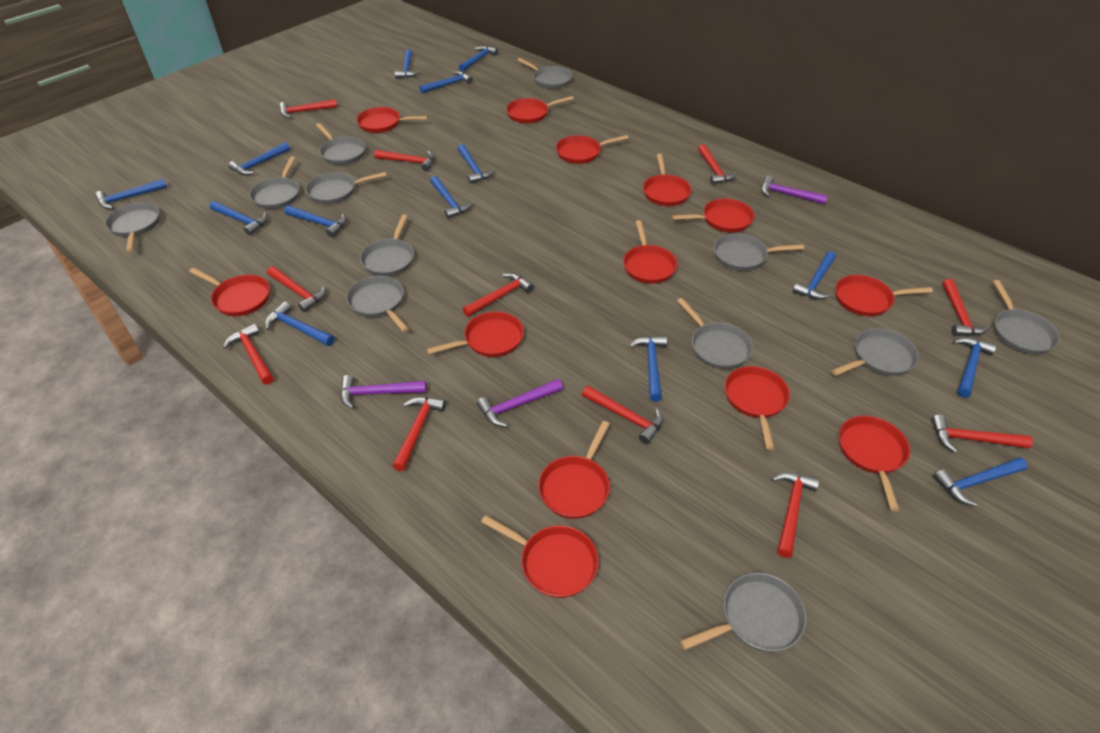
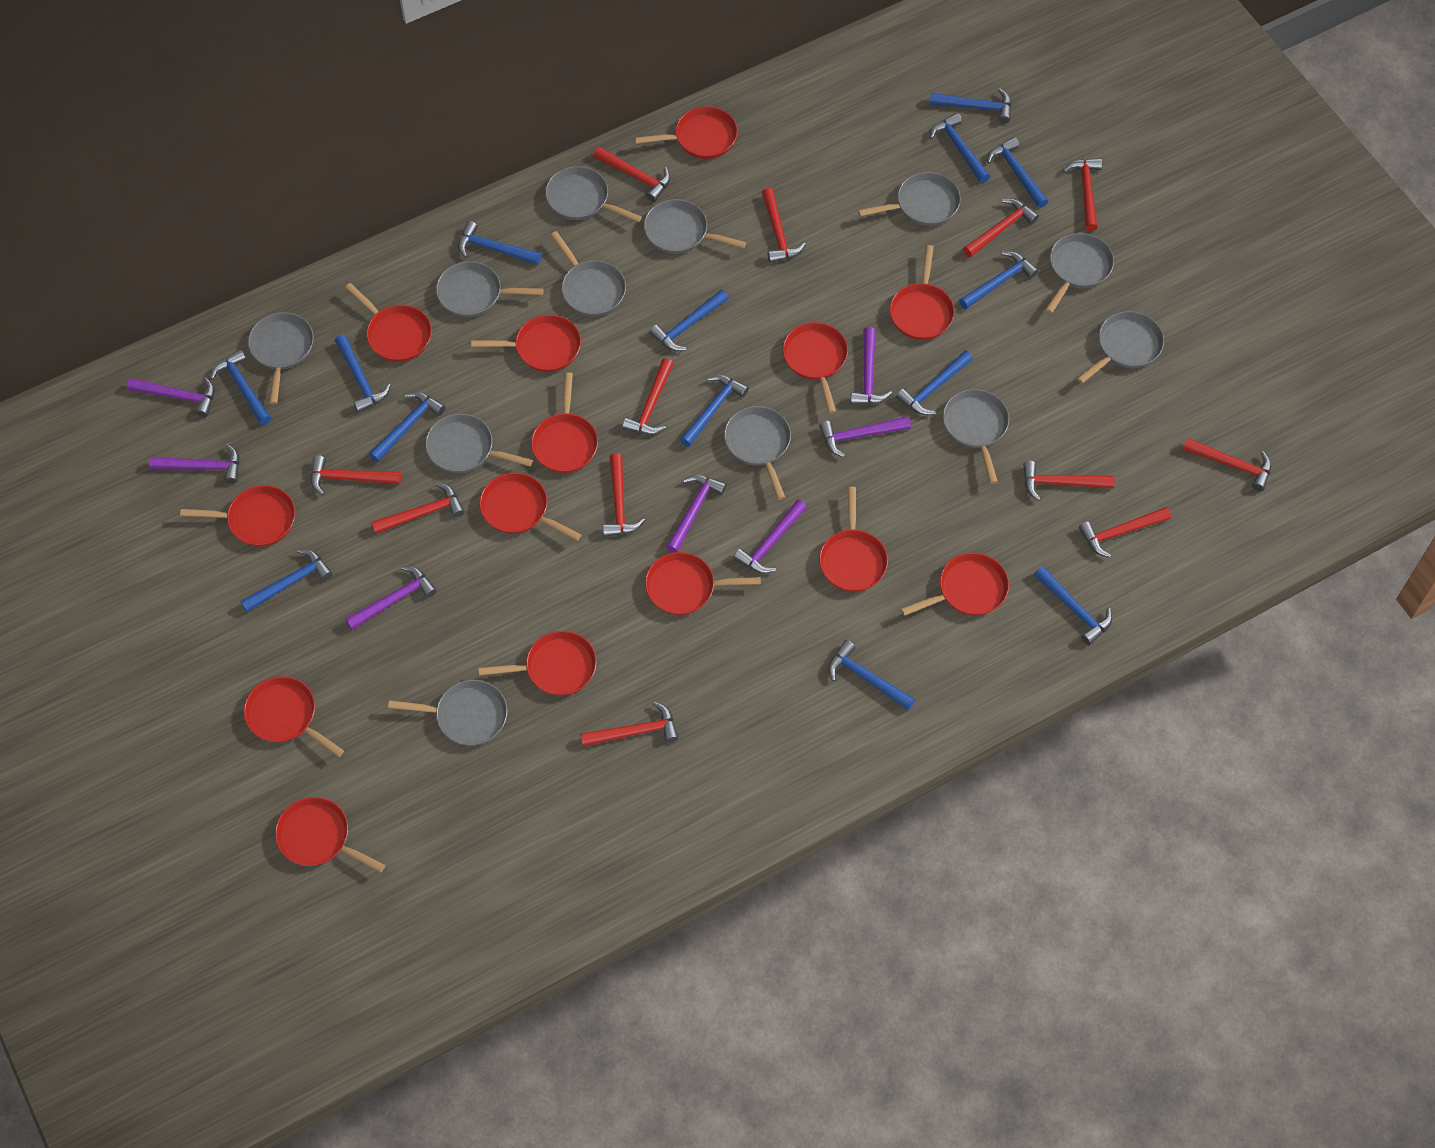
purple hammer: [340,375,426,409] [477,379,563,427] [762,175,828,204] = 3 -> [127,378,215,417] [149,444,240,484] [345,566,437,630] [666,475,727,553] [733,500,807,574] [819,416,911,458] [850,327,892,405] = 7
red hammer: [223,324,274,385] [267,266,326,312] [279,99,338,118] [374,150,435,171] [393,397,446,471] [463,273,534,317] [582,386,663,444] [698,144,737,185] [772,472,820,558] [932,415,1033,453] [942,279,990,336] = 11 -> [311,455,401,496] [371,483,465,534] [580,702,678,747] [593,146,670,202] [603,453,645,537] [622,358,674,435] [762,188,806,263] [963,199,1039,257] [1023,461,1115,501] [1063,158,1102,231] [1079,507,1171,557] [1183,438,1272,491] = 12
red pan: [189,268,270,316] [357,107,428,133] [426,311,524,357] [481,515,599,598] [506,96,574,124] [538,421,610,519] [556,135,629,164] [623,220,678,284] [643,154,692,206] [672,198,754,232] [725,366,790,450] [835,275,933,316] [839,416,910,511] = 13 -> [180,485,295,547] [244,676,344,757] [275,797,385,872] [345,283,432,362] [471,315,581,372] [478,631,597,696] [480,472,581,541] [531,372,598,473] [635,106,738,159] [645,552,761,615] [782,322,848,414] [819,487,888,592] [890,245,955,340] [901,553,1009,616] = 14

